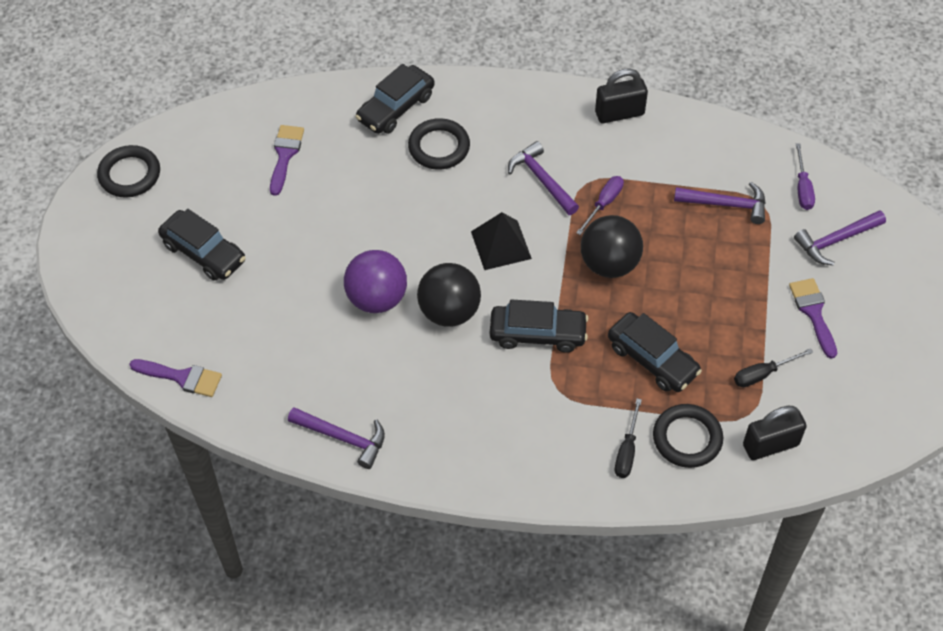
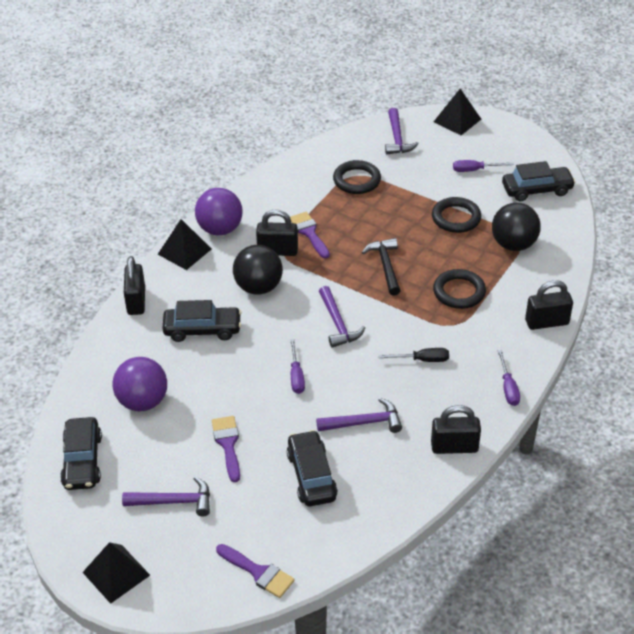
black hammer: none = 0 -> [362,238,401,296] = 1
black padlock: [595,68,648,123] [743,406,807,460] = 2 -> [124,256,145,315] [256,209,298,256] [431,405,481,454] [525,280,573,330] = 4
black pyramid: [471,212,532,270] = 1 -> [82,542,150,604] [158,219,211,270] [434,89,481,135] = 3
black screwdriver: [615,398,642,478] [734,348,813,387] = 2 -> [378,348,449,362] = 1
purple ball: [344,250,407,313] = 1 -> [112,357,167,411] [195,188,243,235] = 2
purple screwdriver: [576,176,624,235] [796,143,815,210] = 2 -> [290,339,305,394] [453,160,514,172] [498,350,520,406] = 3

